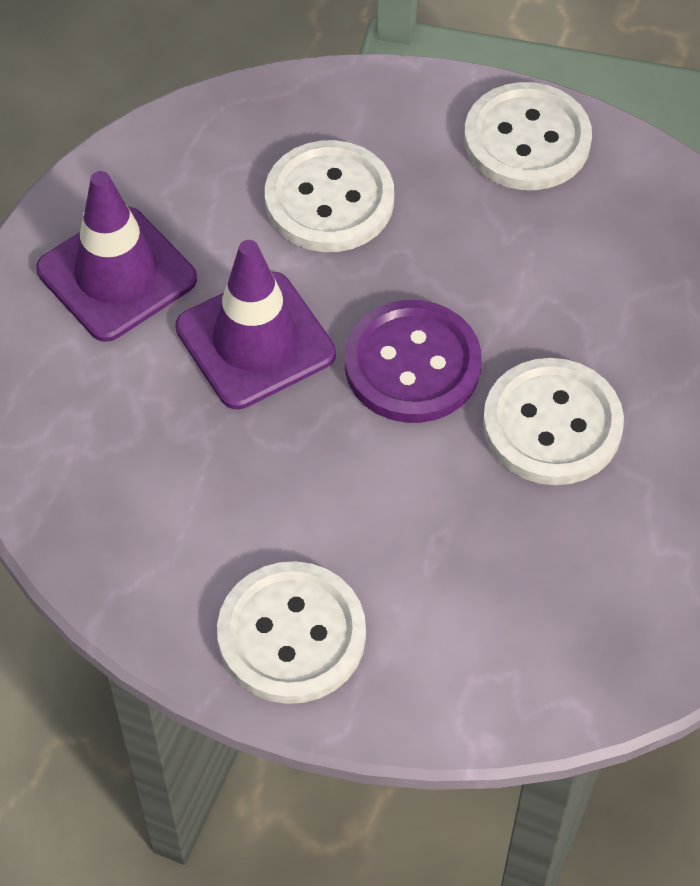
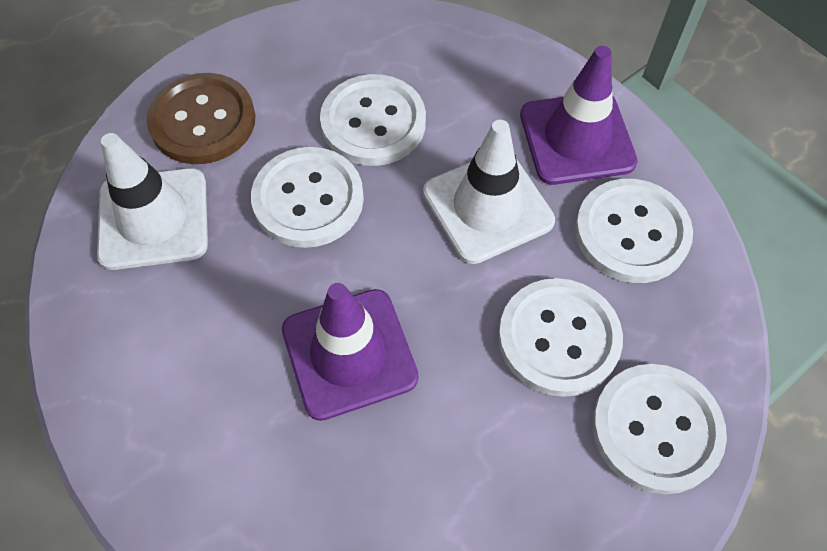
brown button: none = 0 -> [147,73,255,164] = 1
purple button: [345,300,482,423] = 1 -> none = 0
white button: [217,561,366,704] [265,140,394,252] [464,82,592,190] [483,358,624,485] = 4 -> [251,147,364,248] [320,74,426,166] [498,278,623,397] [575,179,693,283] [592,364,727,494] = 5
white traffic cone: none = 0 -> [97,133,208,270] [423,120,555,264] = 2

